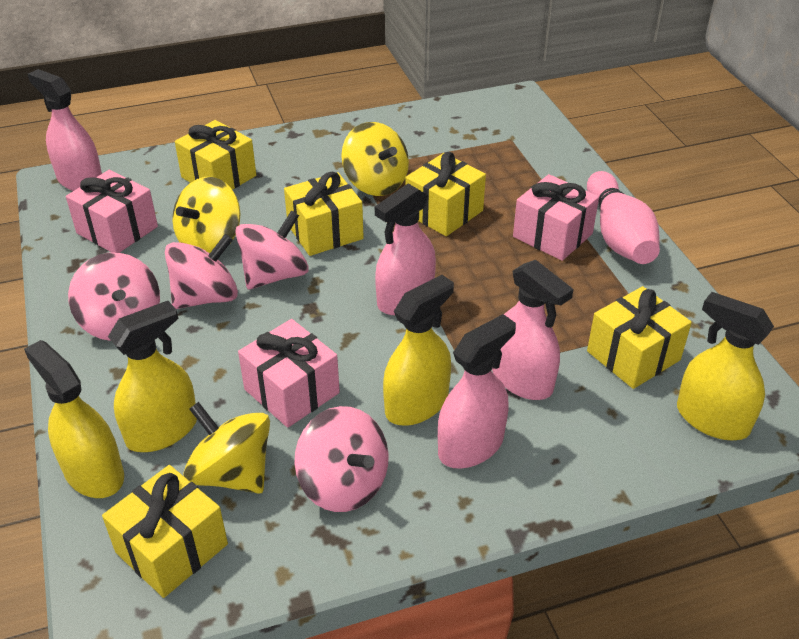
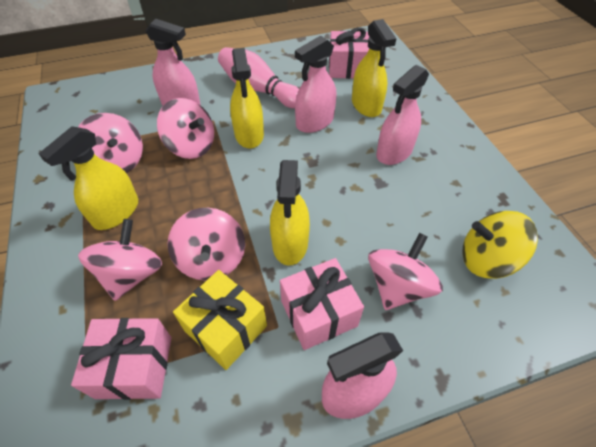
pink spinning top: [68,253,160,341] [165,234,238,309] [235,210,309,289] [294,406,389,512] = 4 -> [78,113,143,173] [78,219,162,301] [157,98,214,159] [167,208,245,281] [368,233,443,310] = 5
yellow gift: [102,465,228,598] [175,120,256,190] [284,172,364,256] [405,152,486,236] [587,286,692,389] = 5 -> [173,270,267,370] = 1
yellow spinning top: [172,177,240,253] [183,402,270,494] [341,122,409,196] = 3 -> [463,211,538,279] = 1

